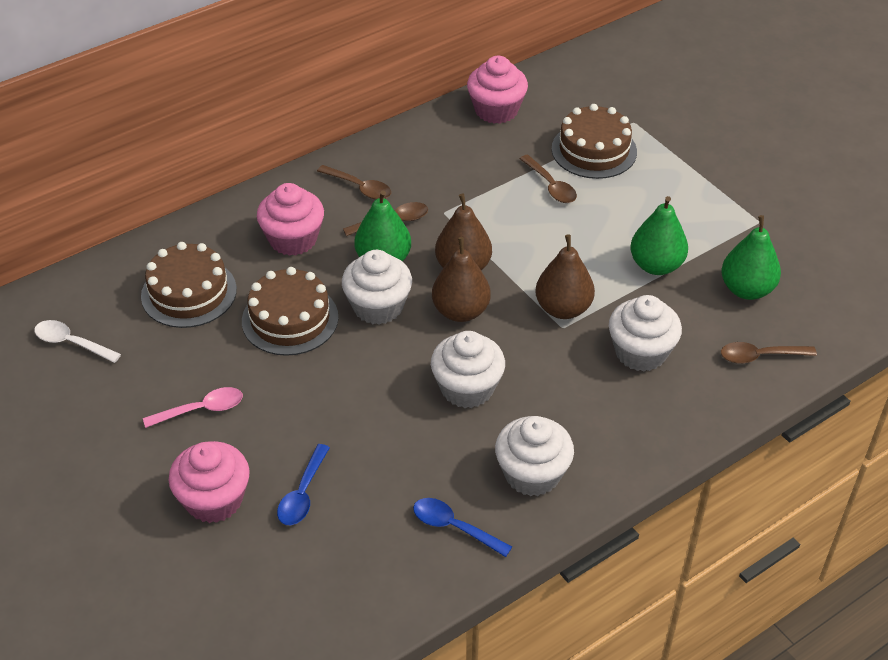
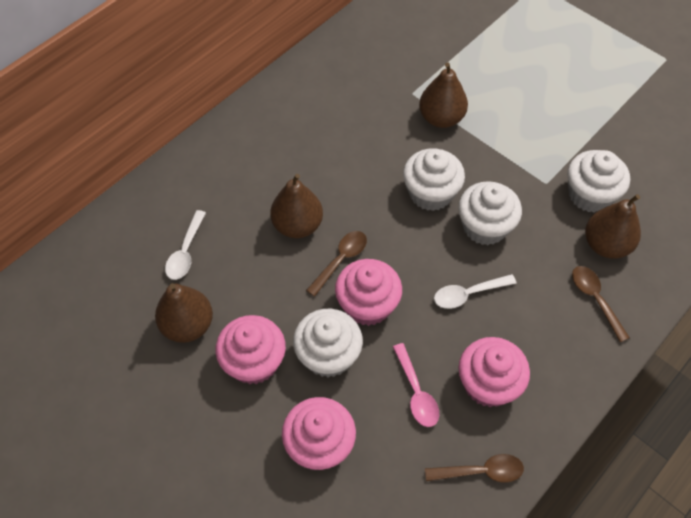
blue spoon: [277,444,330,525] [413,498,512,557] = 2 -> none = 0
brown cake: [141,242,237,328] [242,267,338,356] [552,104,637,179] = 3 -> none = 0
brown pear: [432,237,491,322] [435,194,492,270] [535,234,595,319] = 3 -> [155,283,213,343] [270,174,323,238] [419,62,468,128] [585,194,641,258] = 4
brown spoon: [317,165,391,200] [343,202,428,236] [520,155,577,203] [721,342,817,364] = 4 -> [306,231,367,297] [425,454,524,483] [572,266,630,342] = 3
green pear: [354,190,411,261] [630,196,688,275] [721,215,781,300] = 3 -> none = 0
pink cupcake: [169,441,250,523] [257,183,324,256] [467,56,528,124] = 3 -> [216,315,286,384] [282,397,356,470] [335,259,402,326] [458,337,530,407] = 4
white spoon: [34,320,121,363] = 1 -> [165,210,206,280] [434,274,517,309] = 2

